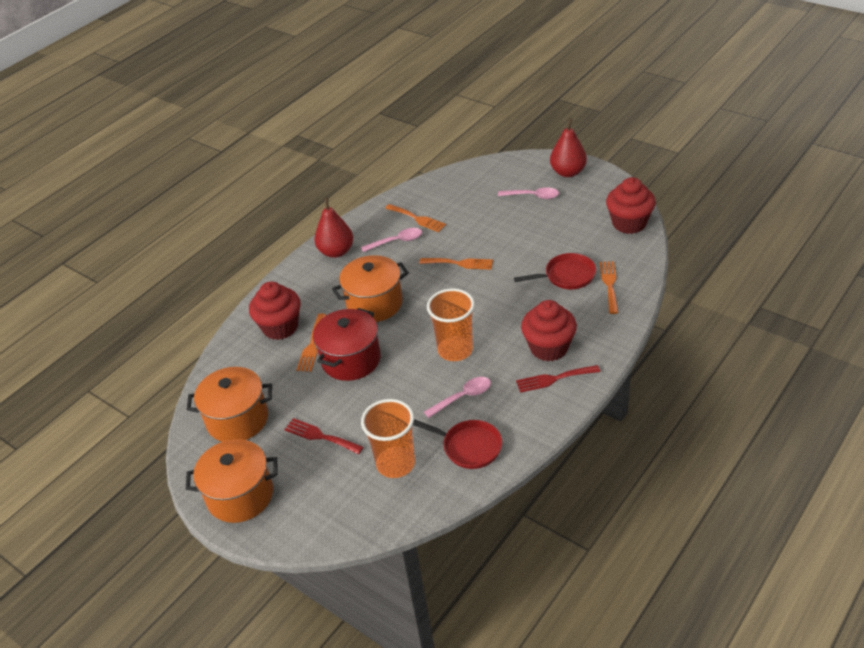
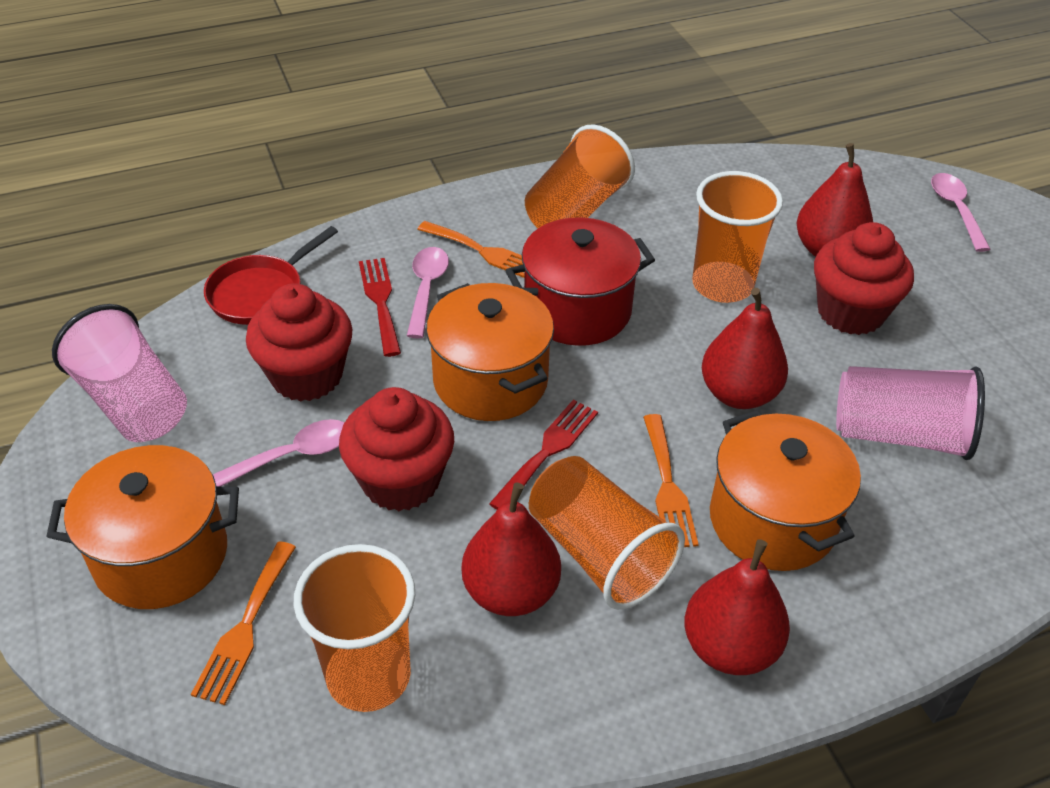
orange cup: [361,399,415,478] [427,288,475,361] = 2 -> [294,544,415,712] [525,124,635,228] [529,456,685,610] [692,171,783,303] = 4
orange fork: [296,313,326,372] [385,204,446,232] [419,258,493,270] [600,261,618,314] = 4 -> [191,541,296,705] [417,221,525,278] [643,414,699,547] = 3
pink cup: none = 0 -> [52,304,187,442] [836,366,985,460] = 2
red pan: [413,419,502,469] [514,253,596,290] = 2 -> [204,226,338,325] = 1
red pear: [314,198,353,258] [550,118,587,177] = 2 -> [462,483,561,616] [684,539,790,675] [702,288,788,409] [797,143,873,256] = 4

